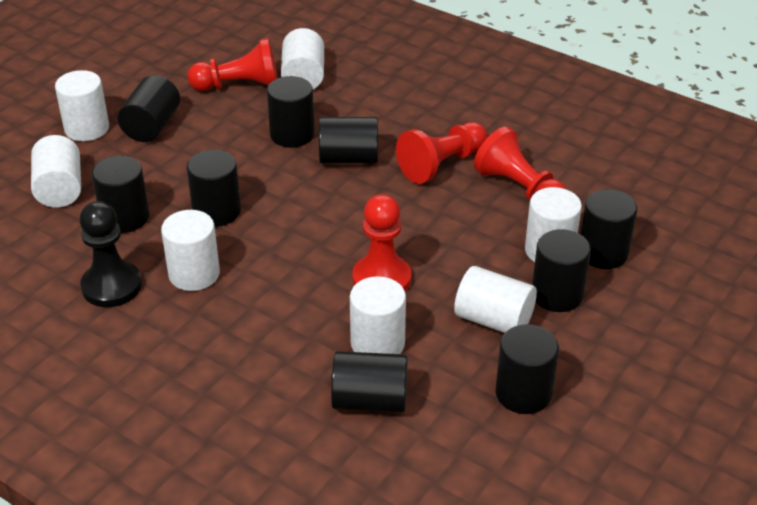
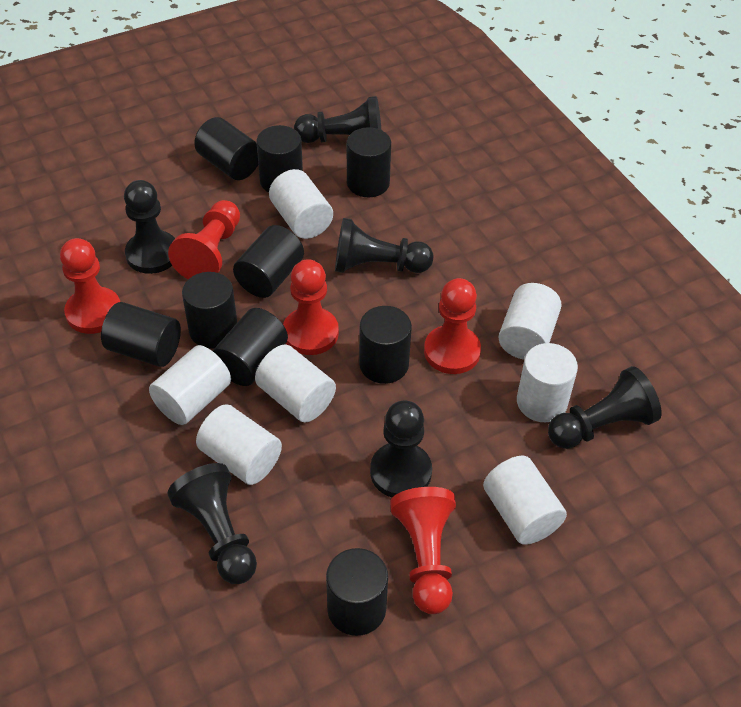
black pawn: [79,201,142,307] = 1 -> [124,180,175,274] [167,463,257,584] [294,96,381,143] [335,218,433,273] [370,401,432,497] [548,366,662,449] = 6
red pawn: [187,38,278,91] [352,194,411,292] [396,122,488,184] [474,127,566,200] = 4 -> [60,238,120,334] [168,200,240,279] [283,259,339,355] [390,487,456,614] [424,278,481,374] = 5

